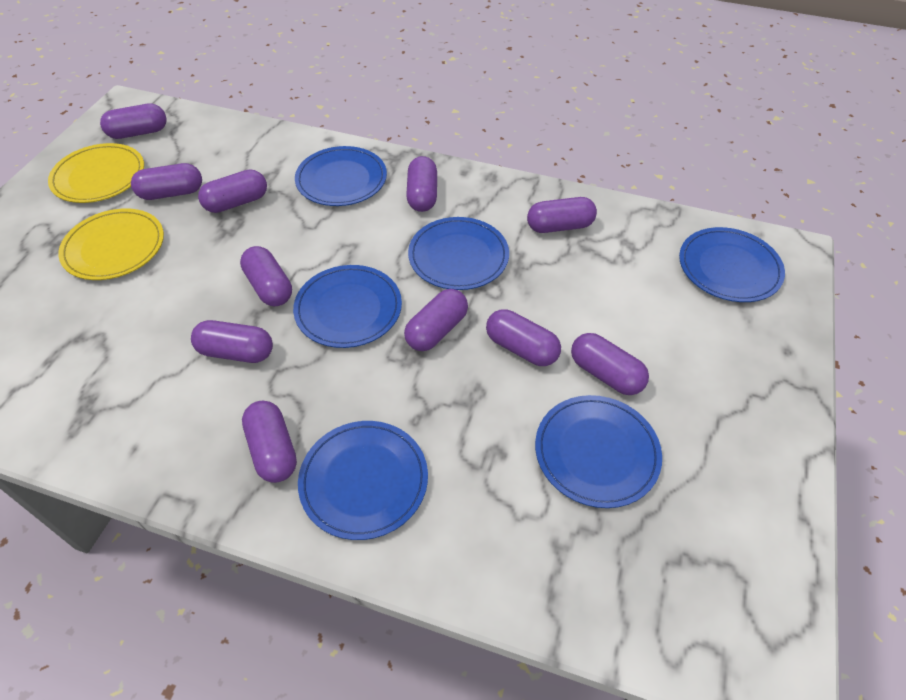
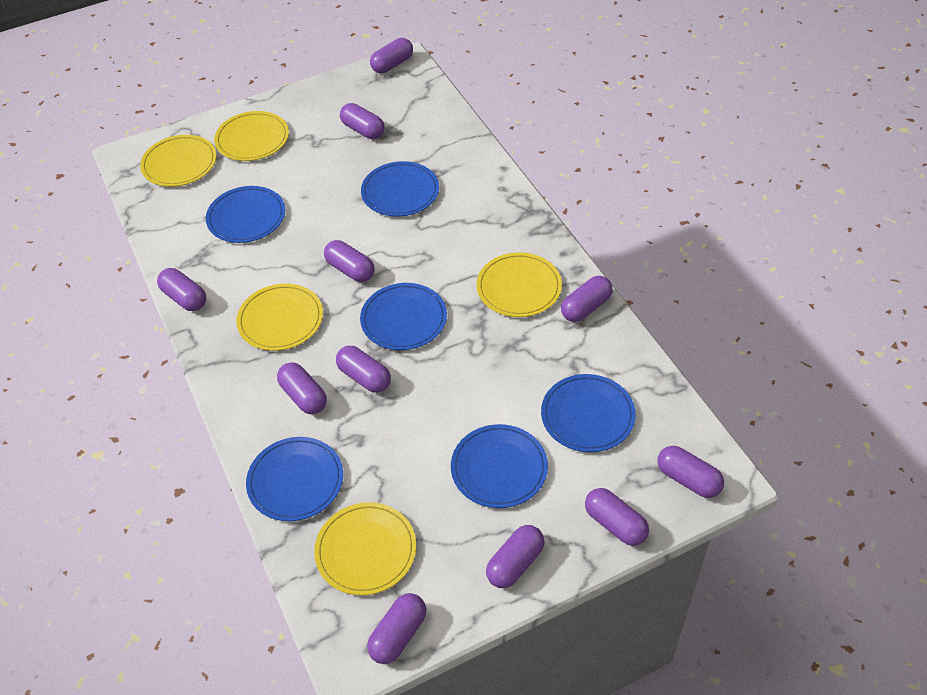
yellow plate: [48,143,144,203] [58,208,164,280] = 2 -> [140,135,217,187] [214,111,289,161] [236,284,323,351] [314,502,416,595] [476,252,562,317] = 5

